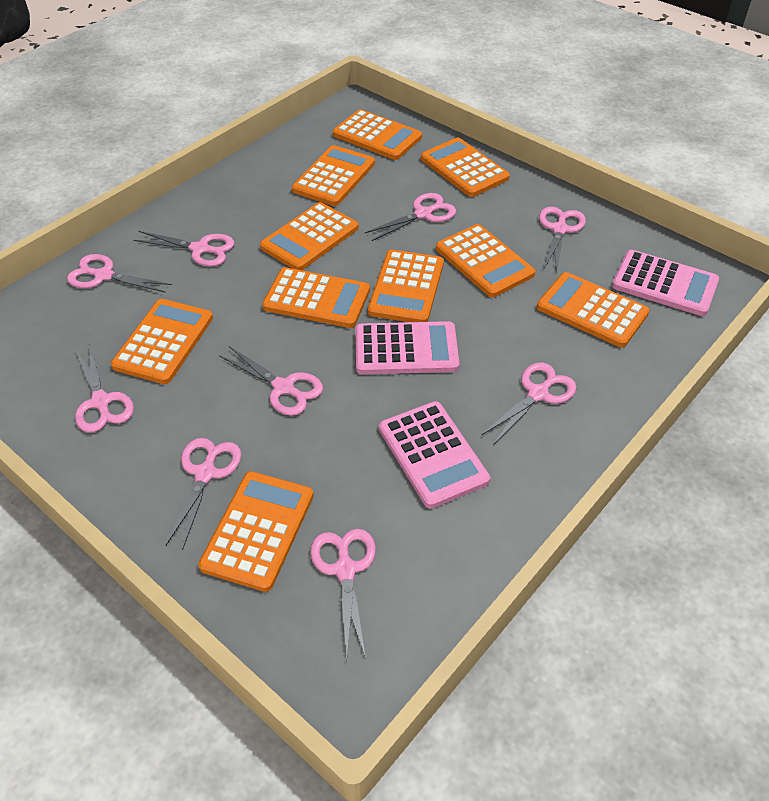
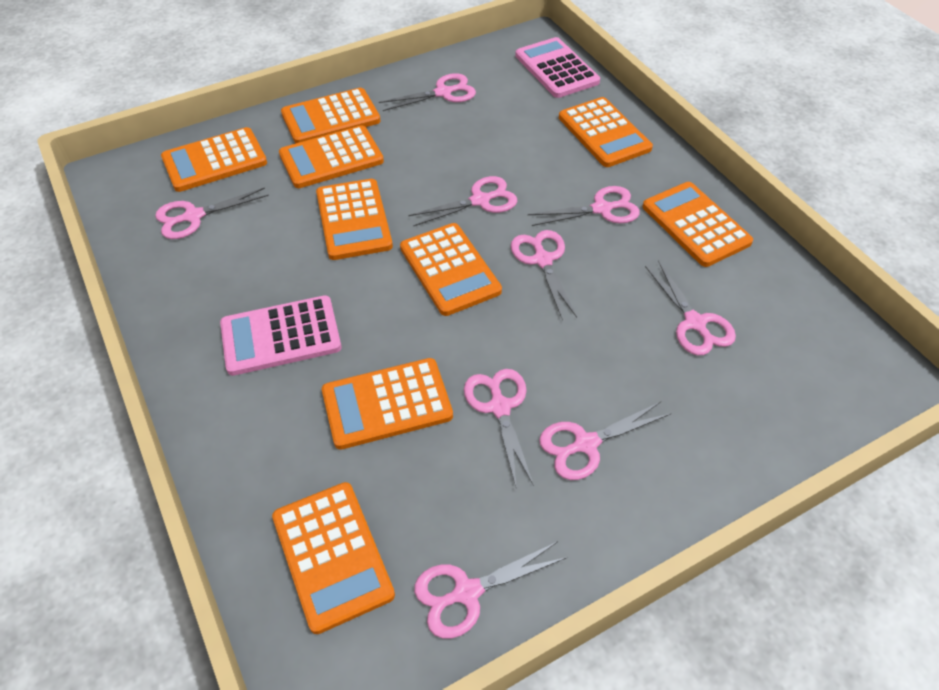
orange calculator: [111,299,213,384] [198,471,314,592] [260,202,359,270] [262,267,370,328] [292,145,375,206] [333,109,422,160] [368,250,444,322] [421,138,510,197] [436,224,535,297] [537,272,650,348] = 10 -> [161,127,267,192] [272,482,395,634] [279,125,384,188] [281,88,380,144] [316,179,393,260] [322,358,453,450] [400,223,502,316] [559,97,653,167] [643,182,753,267] = 9
pink calculator: [355,321,459,374] [379,401,490,509] [612,250,719,316] = 3 -> [220,295,342,376] [515,37,600,98] = 2

